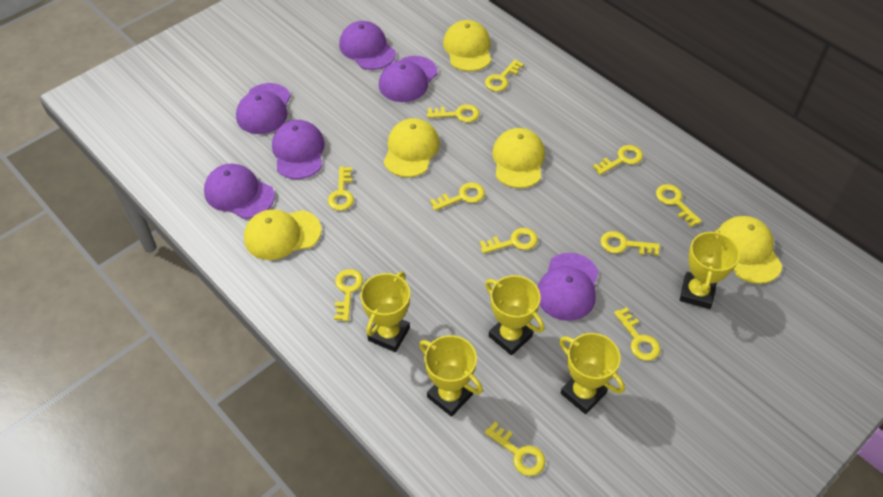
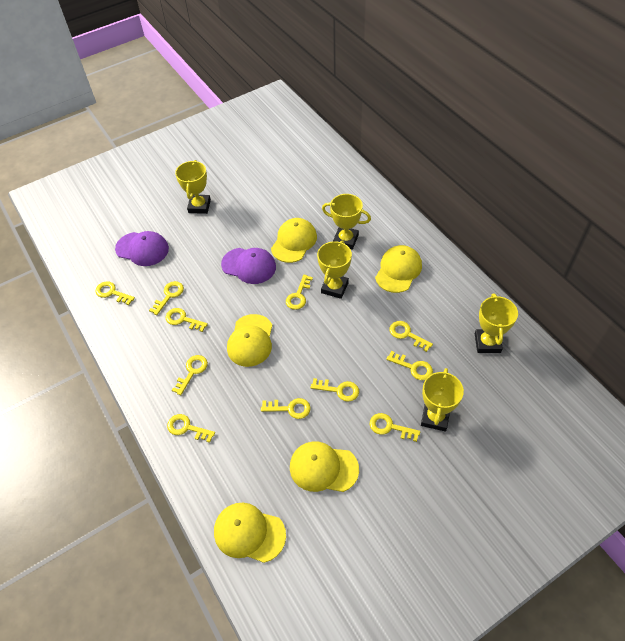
purple cap: [204,163,275,219] [236,83,291,134] [272,120,325,179] [339,21,396,70] [379,56,437,102] [537,253,599,321] = 6 -> [115,231,169,266] [221,248,276,284] = 2

